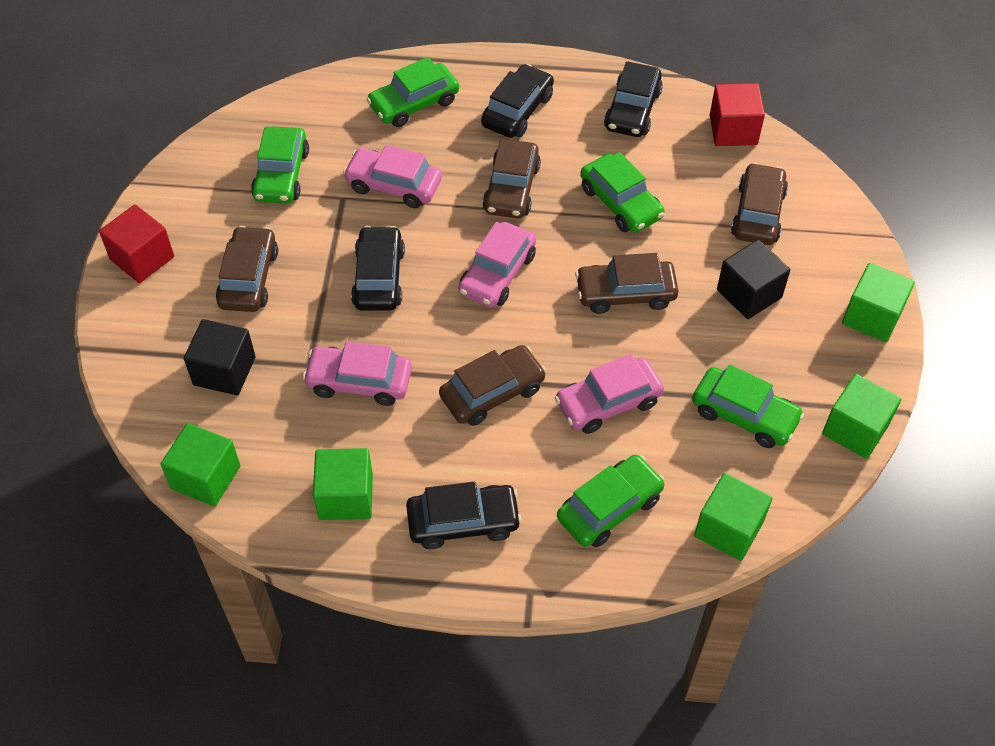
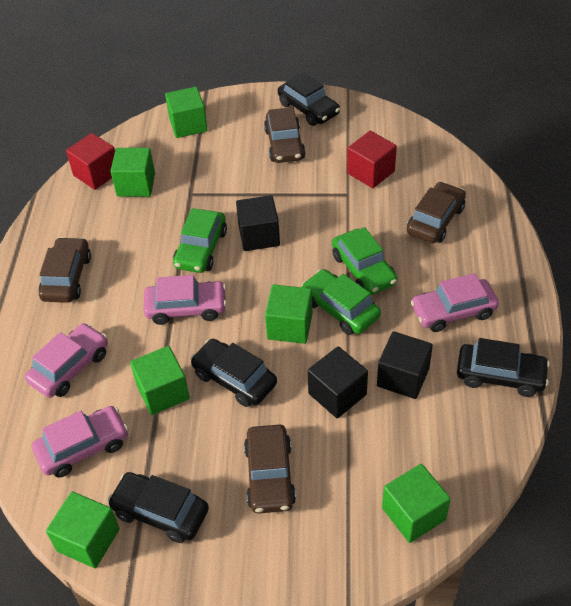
black cube: [184,319,256,395] [717,240,790,319] = 2 -> [236,195,280,251] [308,346,368,418] [377,331,433,399] = 3
brown car: [216,226,278,312] [439,345,546,426] [483,139,541,218] [575,253,678,314] [731,163,788,245] = 5 -> [39,237,91,303] [244,425,296,514] [264,107,306,163] [407,182,466,243] = 4
green car: [251,126,309,203] [366,57,459,127] [557,455,665,547] [580,152,665,233] [692,364,804,448] = 5 -> [173,208,227,273] [301,269,381,335] [332,227,397,295] = 3
green cube: [160,423,241,507] [313,448,373,520] [694,473,773,561] [822,374,901,459] [842,263,915,342] = 5 -> [46,491,120,568] [110,148,155,197] [130,346,190,415] [165,87,208,138] [265,284,312,344] [382,464,451,543] = 6

